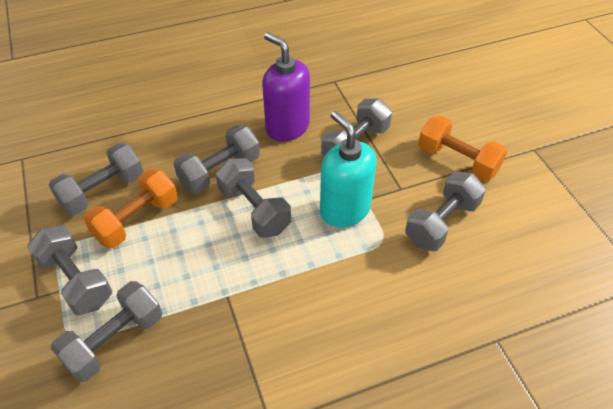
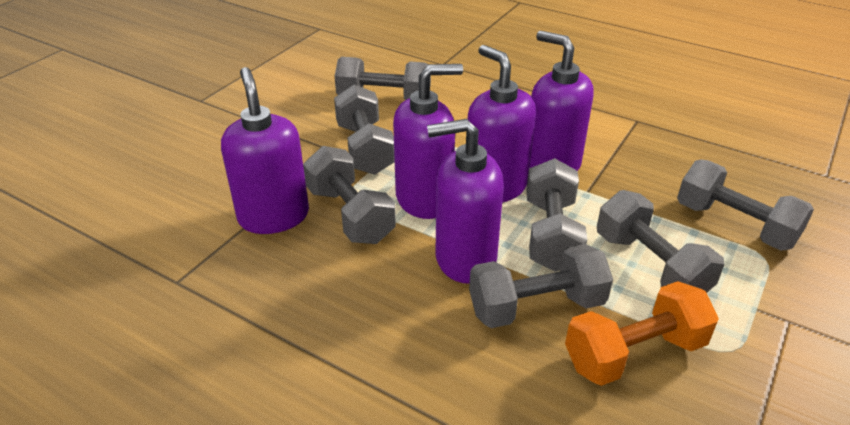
orange dumbbell: [84,169,178,248] [418,115,507,181] = 2 -> [565,281,719,386] = 1
purple soap dispenser: [262,32,310,142] = 1 -> [221,67,309,234] [393,64,463,219] [427,119,504,284] [468,45,536,202] [530,31,594,171] = 5
turquoise soap dispenser: [320,111,377,227] = 1 -> none = 0

